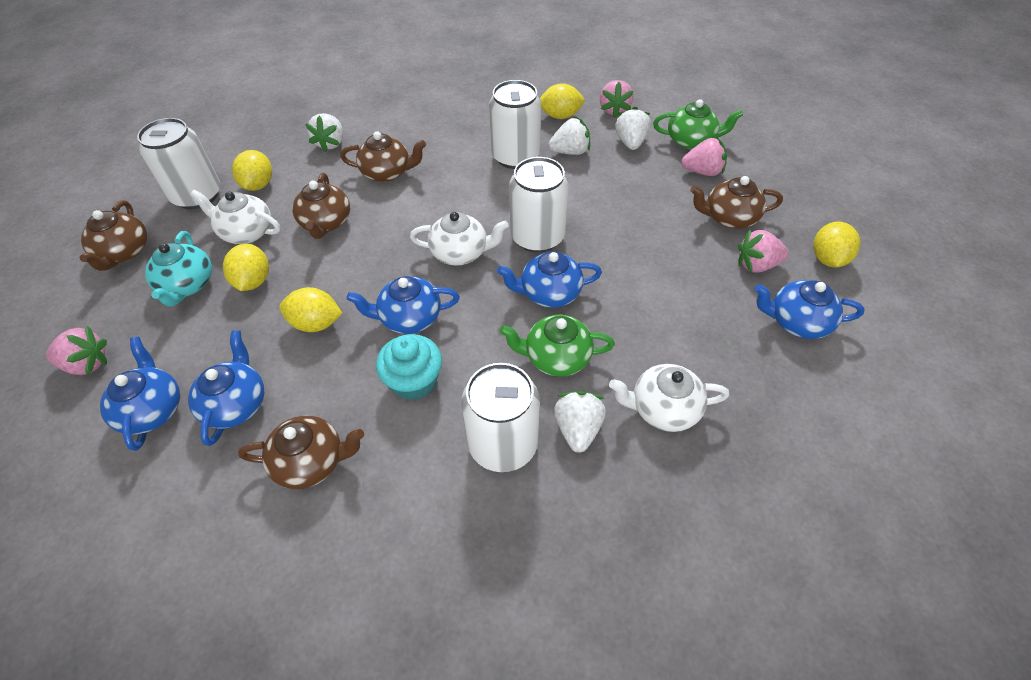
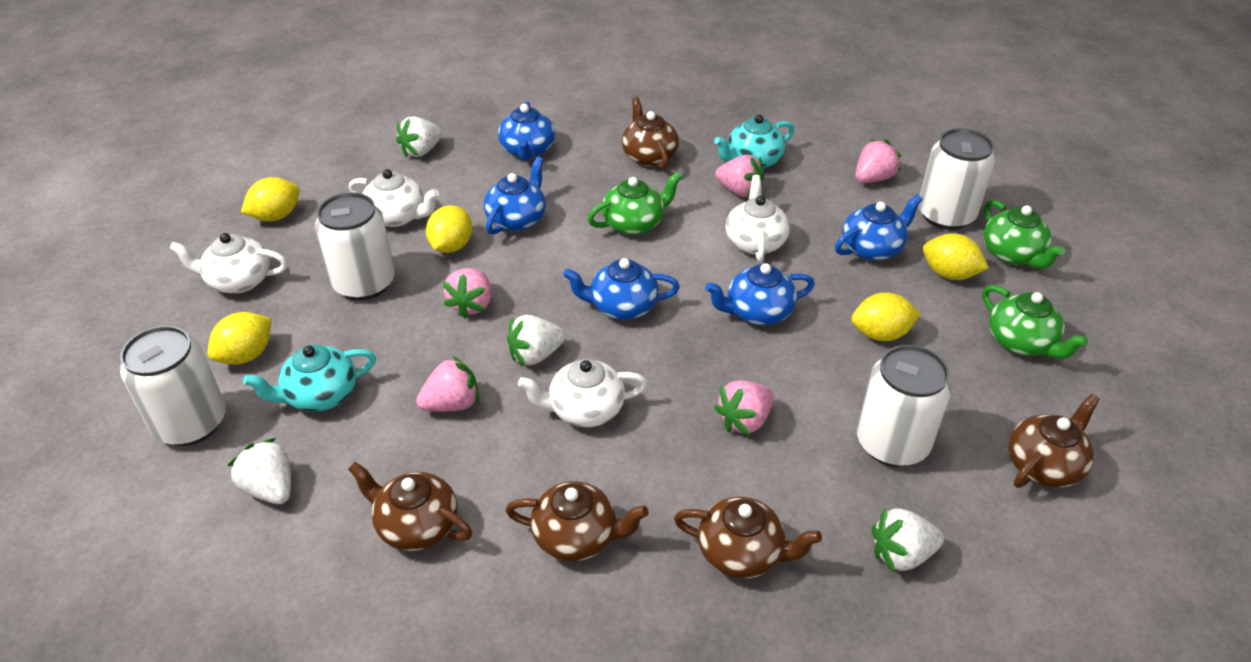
green teapot: [499,315,615,377] [653,99,743,150] = 2 -> [587,172,682,235] [982,285,1088,359] [983,200,1065,269] = 3
pink strawberry: [46,326,107,375] [600,80,634,118] [681,138,727,176] [738,229,789,273] = 4 -> [416,356,479,412] [443,268,491,318] [714,380,774,436] [715,155,764,197] [855,139,901,183] = 5
turquoise cupcake: [376,334,442,400] = 1 -> none = 0
turquoise teapot: [145,231,212,307] = 1 -> [243,345,376,412] [714,114,795,169] = 2
white teapot: [190,190,280,244] [410,212,509,265] [609,364,729,432] = 3 -> [169,233,288,293] [349,169,439,227] [518,359,647,427] [725,175,790,262] = 4

